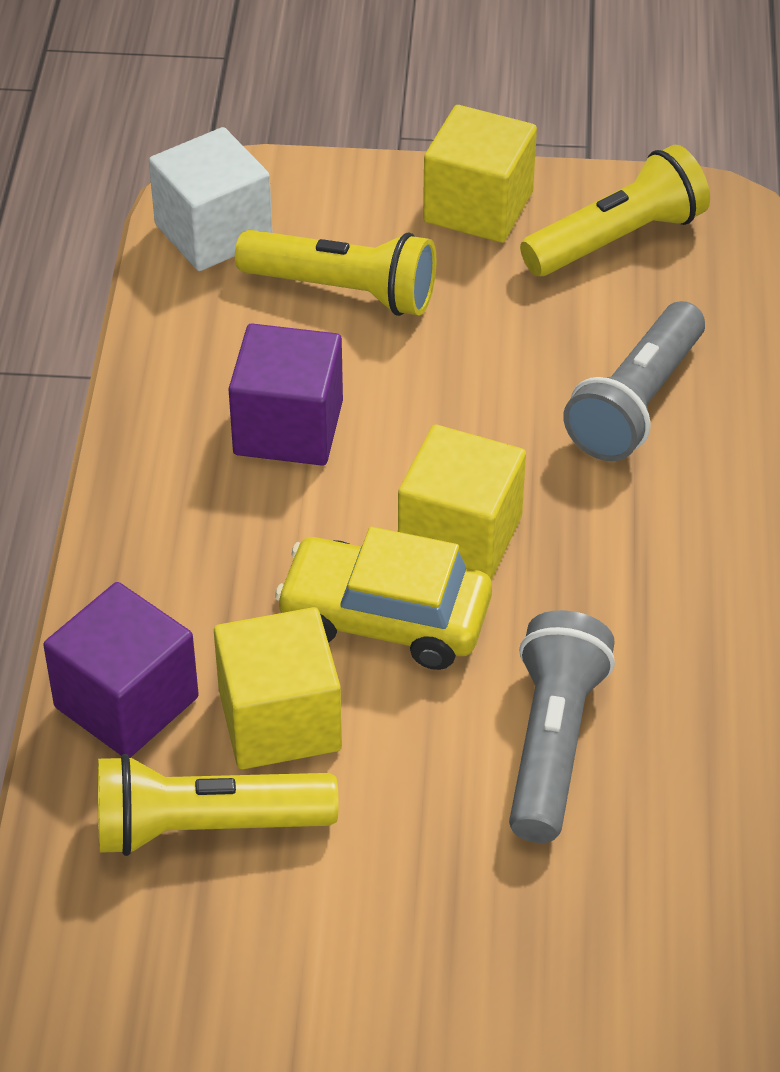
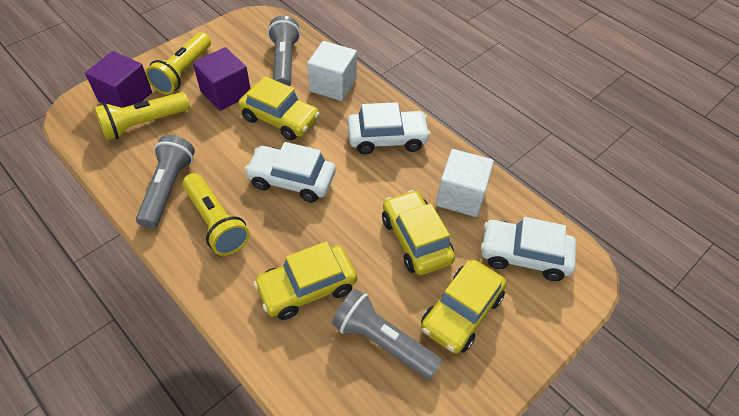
grey flashlight: [509,610,615,843] [563,301,705,461] = 2 -> [136,135,195,229] [268,16,300,86] [332,289,442,380] = 3
white car: none = 0 -> [245,142,336,202] [348,102,431,154] [481,217,576,281] = 3
white cube: [149,127,273,271] = 1 -> [307,41,357,101] [436,149,494,217] = 2
yellow car: [275,527,492,670] = 1 -> [238,76,320,140] [253,241,357,320] [382,190,455,275] [421,259,506,354] = 4
yellow cube: [214,607,342,769] [398,425,526,580] [423,105,537,243] = 3 -> none = 0

